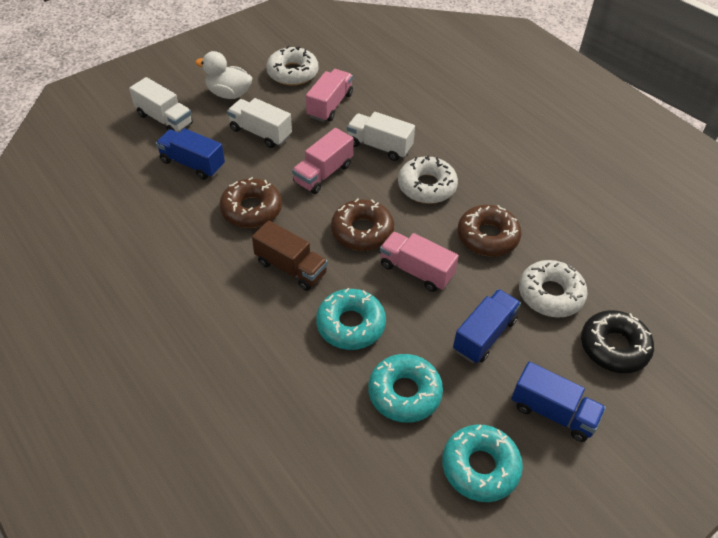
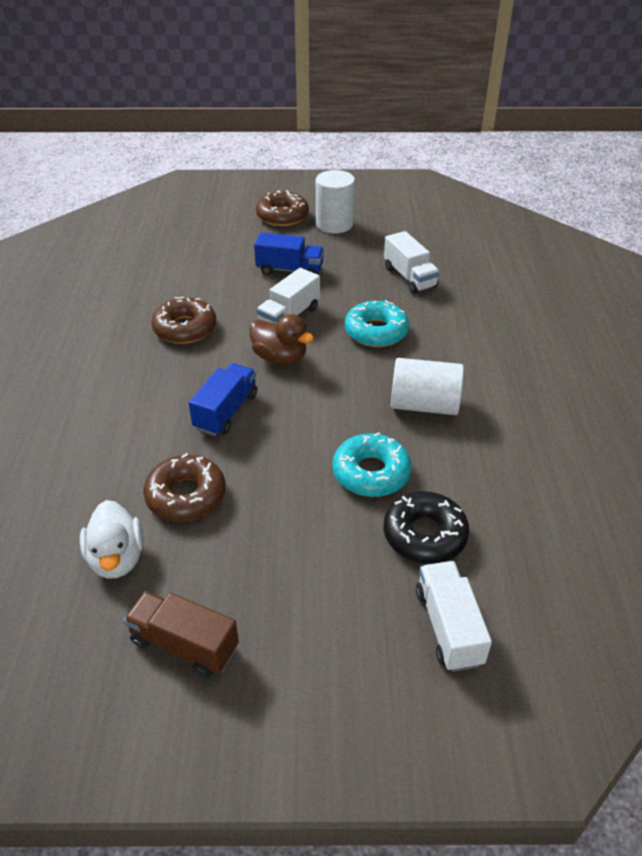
blue truck: [156,128,225,180] [453,289,521,363] [511,362,606,442] = 3 -> [189,363,257,436] [254,233,324,275] = 2
brown duck: none = 0 -> [249,314,314,365] = 1
pink truck: [292,128,353,194] [306,69,353,122] [380,232,459,292] = 3 -> none = 0
turquoise donut: [316,288,386,350] [368,354,443,423] [442,424,523,502] = 3 -> [333,433,412,497] [345,300,409,347] = 2
white cylinder: none = 0 -> [316,170,355,234] [391,358,464,415] = 2
white donut: [266,46,319,86] [398,155,458,204] [519,260,588,318] = 3 -> none = 0

